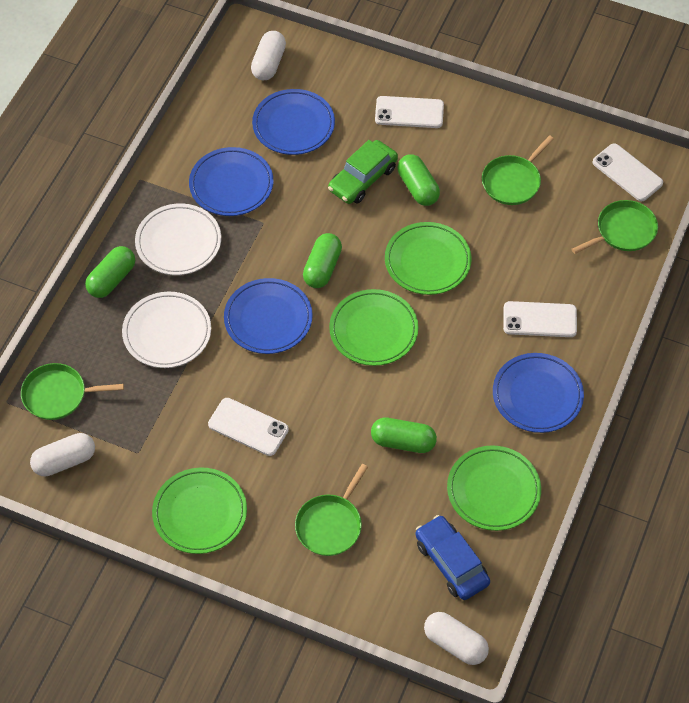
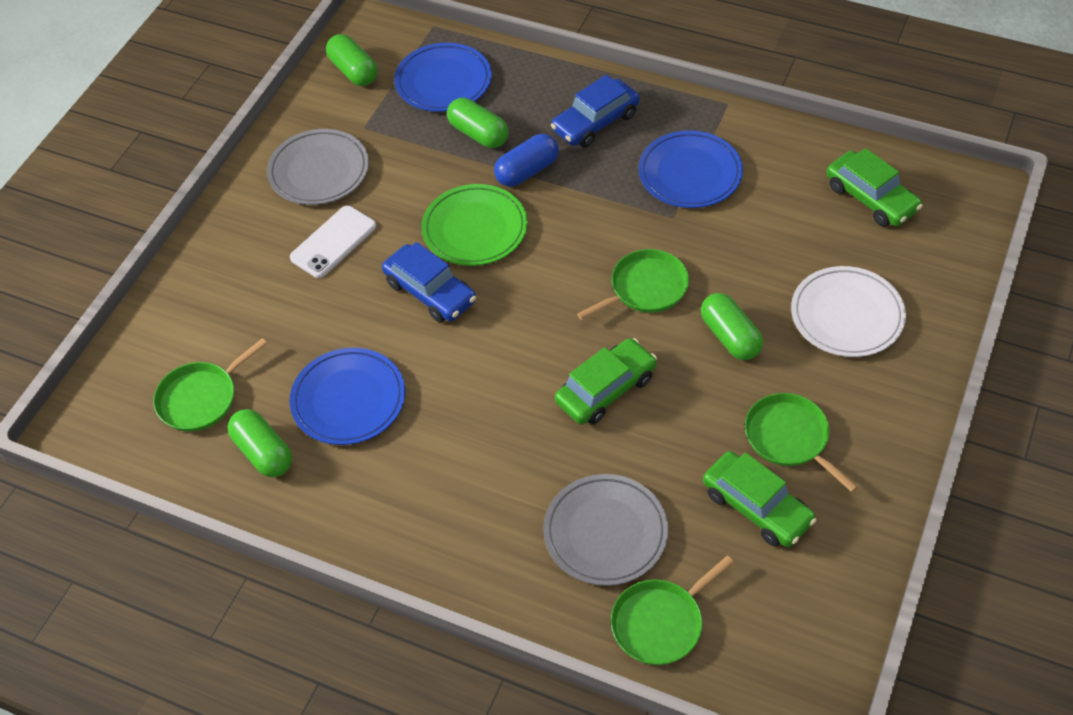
blue capsule: none = 0 -> [494,134,559,187] = 1
blue car: [415,515,490,600] = 1 -> [382,242,476,322] [551,75,640,147] = 2
blue plate: [189,147,274,216] [224,278,313,354] [252,89,335,155] [493,353,584,433] = 4 -> [290,348,405,445] [394,43,491,112] [639,130,743,208] = 3
green car: [328,140,398,204] = 1 -> [555,338,657,424] [703,451,817,547] [826,148,923,227] = 3
green plate: [152,467,247,554] [329,289,418,366] [385,222,472,295] [447,445,541,531] = 4 -> [421,184,528,266] = 1
grey plate: none = 0 -> [267,129,369,205] [543,474,668,586] = 2
white capsule: [30,433,95,476] [251,31,286,80] [424,612,489,665] = 3 -> none = 0
white phone: [208,398,289,456] [375,96,444,128] [503,301,577,337] [592,143,663,201] = 4 -> [290,206,376,278] = 1
white plate: [122,292,211,368] [135,203,221,275] = 2 -> [791,266,906,357] = 1

